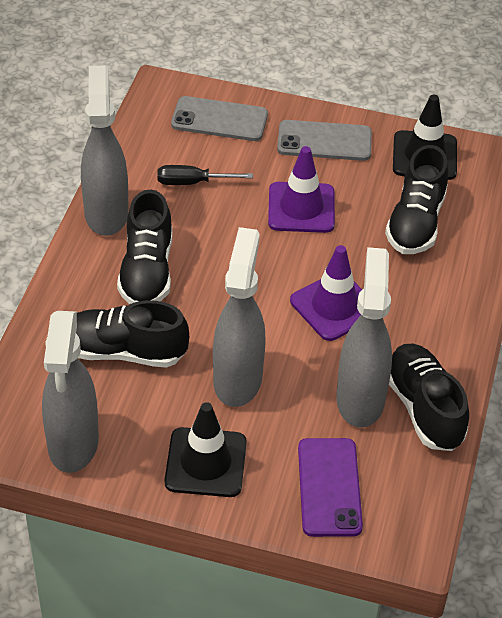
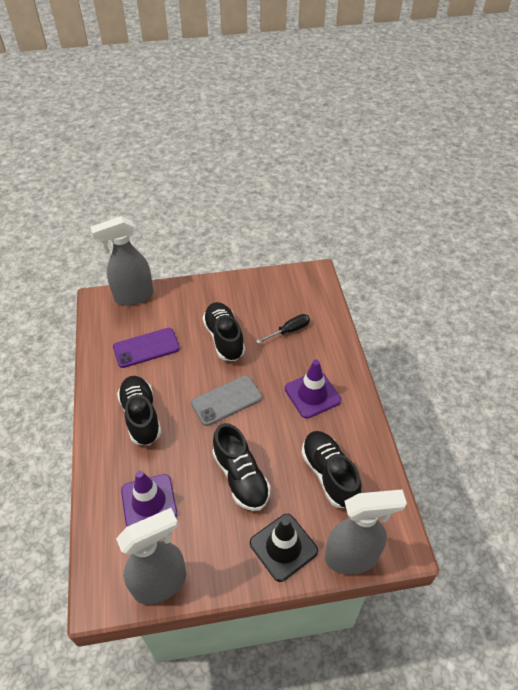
black traffic cone: [165,402,247,497] [393,95,457,180] = 2 -> [250,514,318,582] = 1
grey phone: [171,96,268,141] [277,120,372,161] = 2 -> [191,375,262,426] = 1
grey spray bottle: [42,311,99,473] [81,65,129,236] [213,227,266,407] [336,247,392,428] = 4 -> [90,216,153,306] [116,508,186,605] [325,489,407,575] = 3

